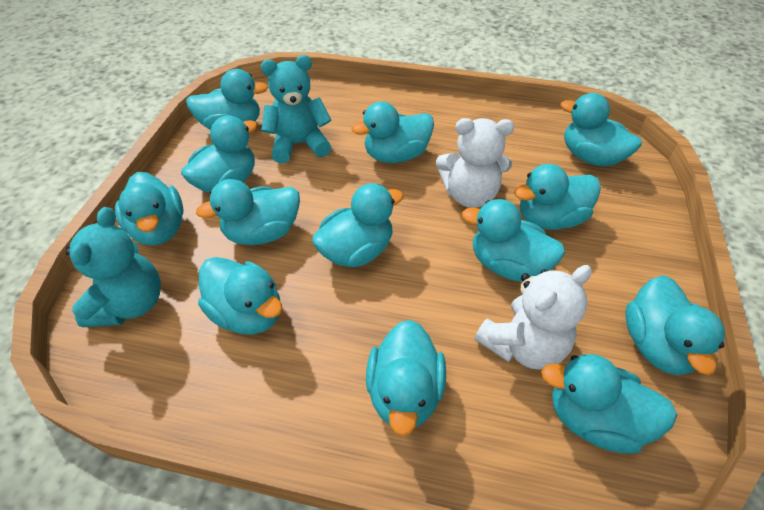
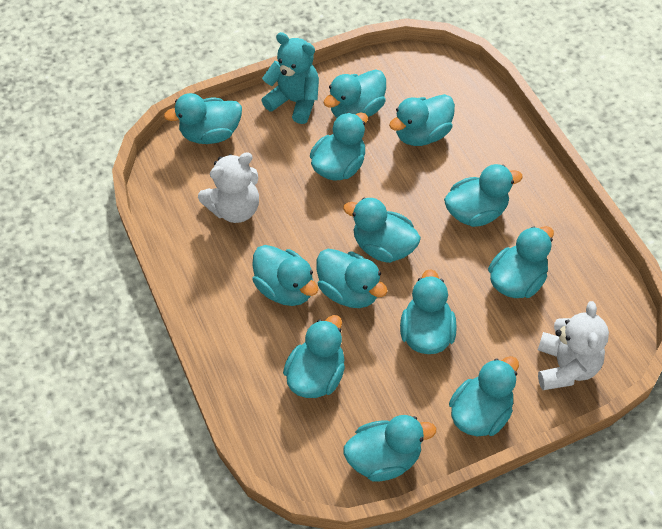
turquoise teddy bear: [66,207,161,327] [261,55,332,163] = 2 -> [261,32,319,124] = 1

